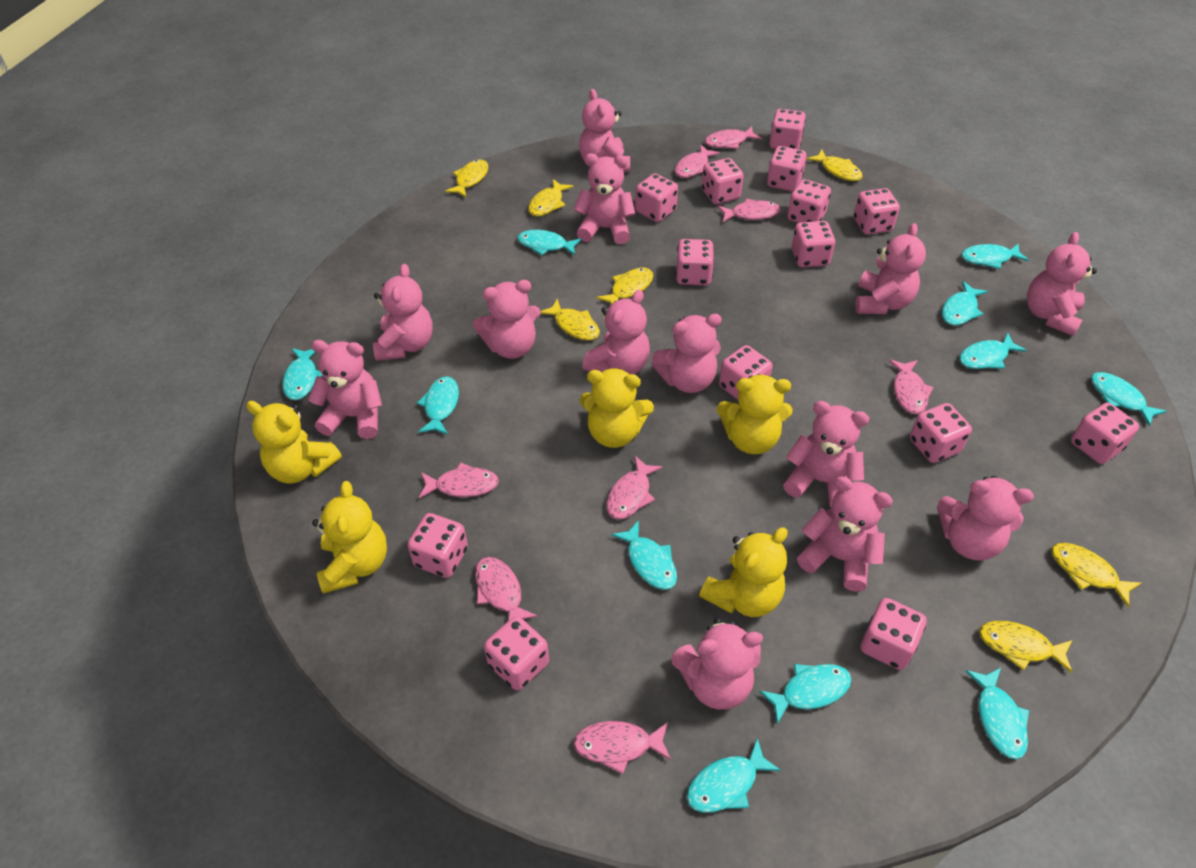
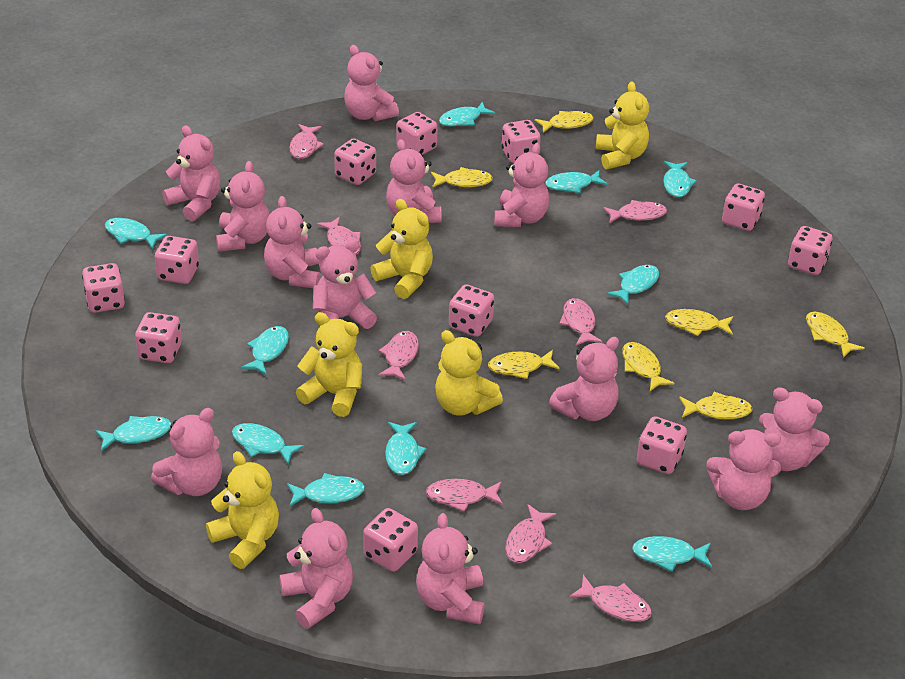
pink dice: [407,513,468,578] [484,616,549,691] [635,173,678,222] [676,239,714,285] [702,158,744,204] [719,345,773,400] [767,146,807,191] [769,109,806,149] [787,179,831,223] [792,221,835,267] [853,188,900,235] [860,598,927,670] [910,403,972,463] [1071,402,1139,464] = 14 -> [82,263,125,313] [135,312,182,363] [155,236,199,284] [334,138,376,185] [363,508,418,572] [396,112,438,155] [449,284,494,337] [502,120,541,163] [637,416,687,474] [722,184,765,231] [788,226,832,275] = 11

